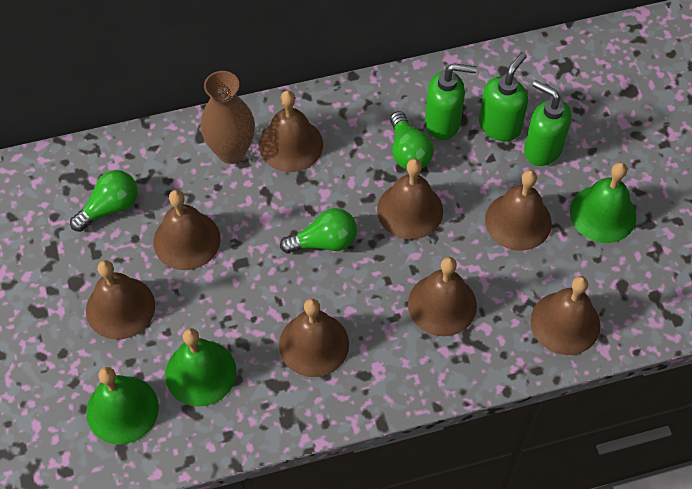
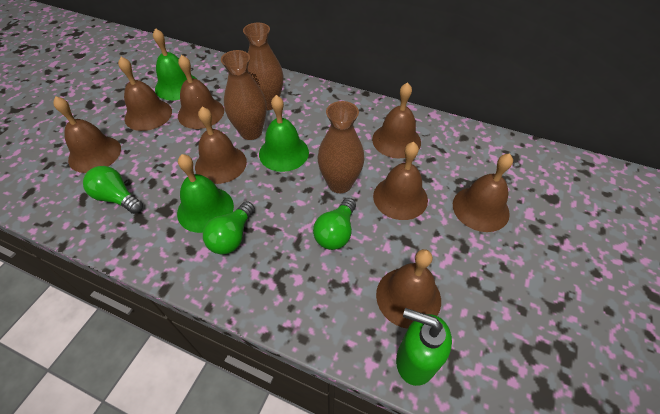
brown vase: [201,71,255,164] = 1 -> [221,50,267,140] [243,23,283,110] [317,101,364,193] = 3
green soap dispenser: [425,63,477,140] [479,52,528,141] [524,80,572,166] = 3 -> [396,308,452,386] = 1

